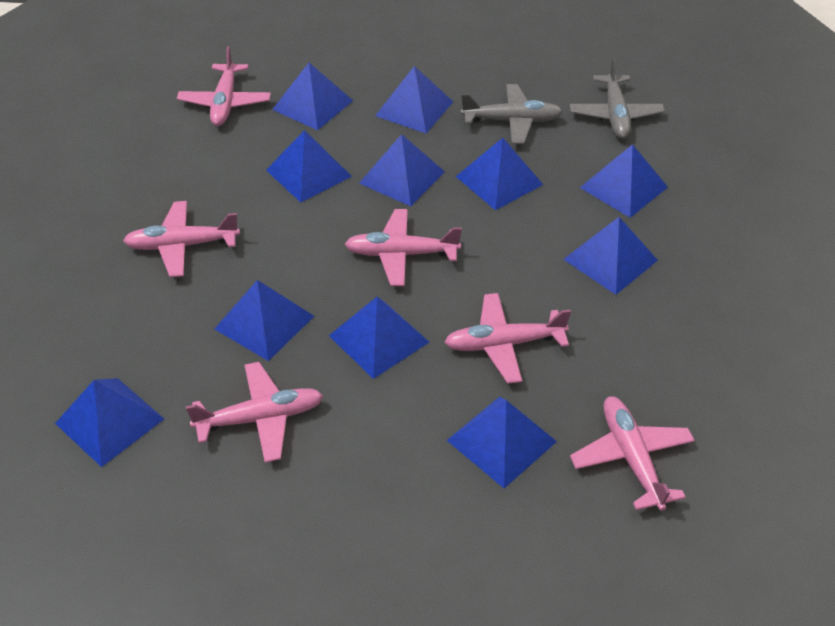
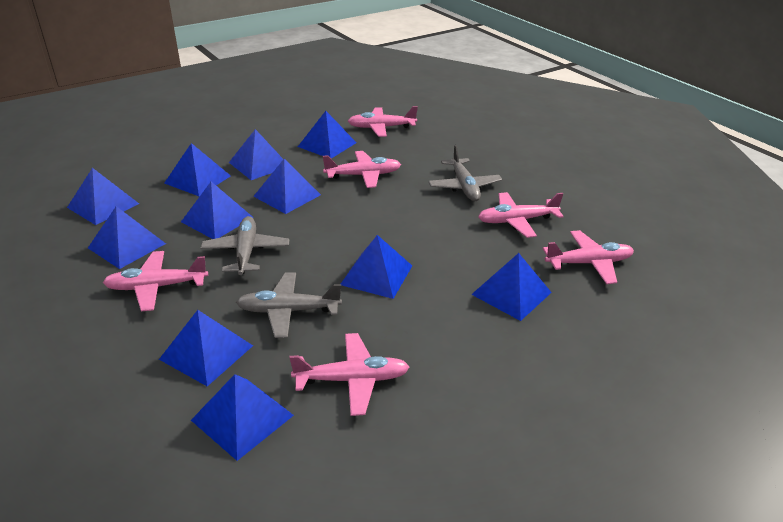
grey plane: [461,84,563,144] [570,57,665,139] = 2 -> [201,216,289,275] [236,273,342,338] [428,145,502,201] = 3

